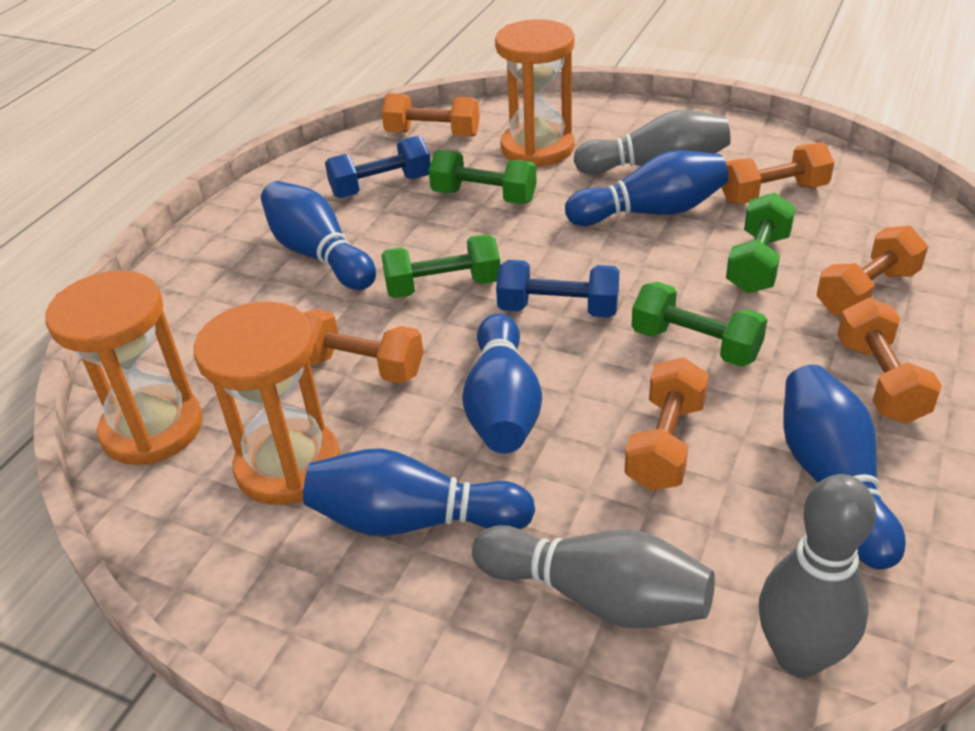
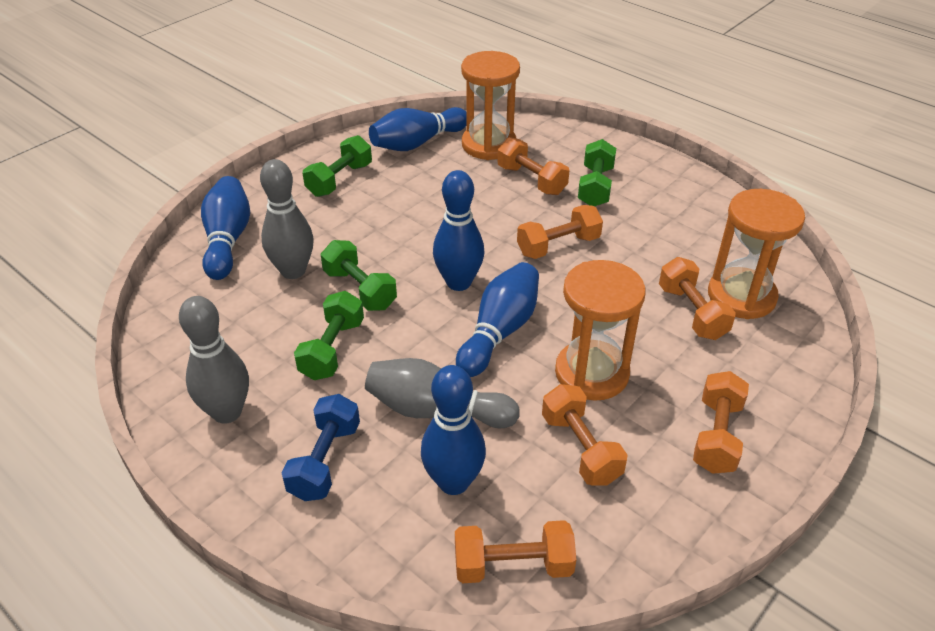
blue dumbbell: [325,136,431,198] [496,260,620,318] = 2 -> [282,394,360,501] = 1

